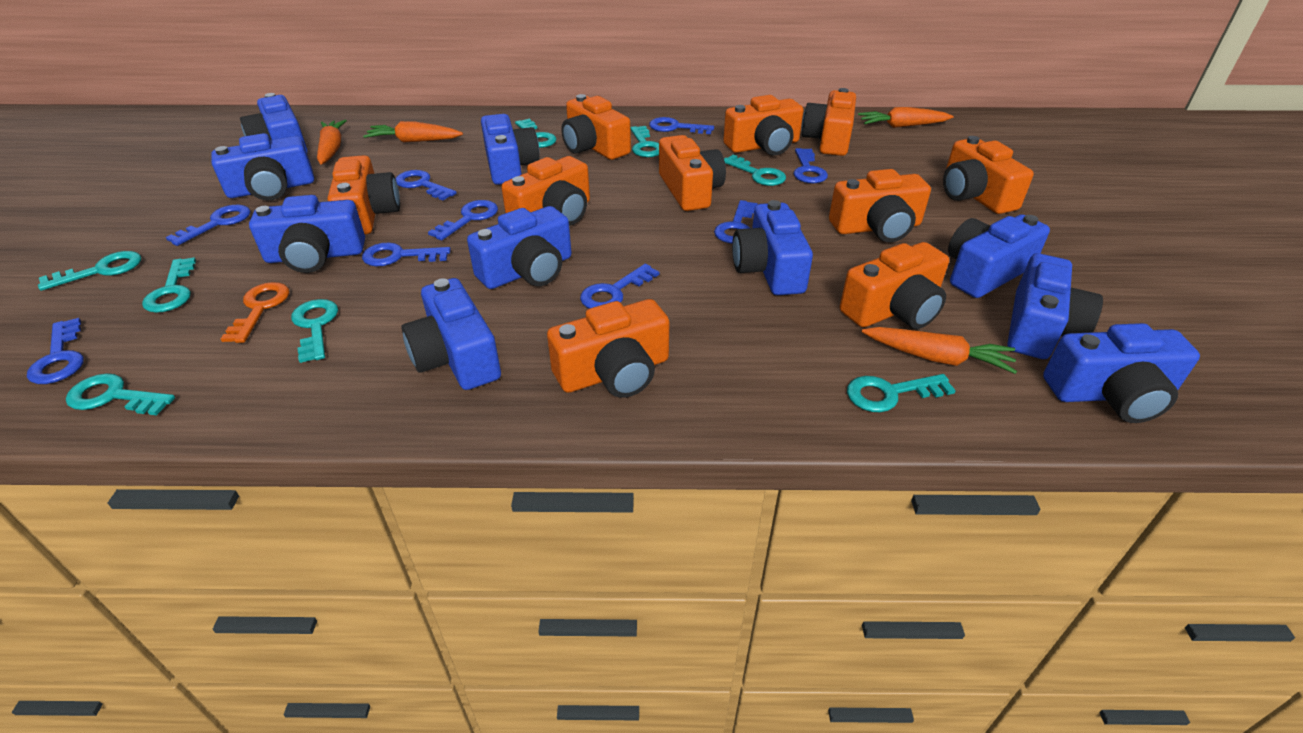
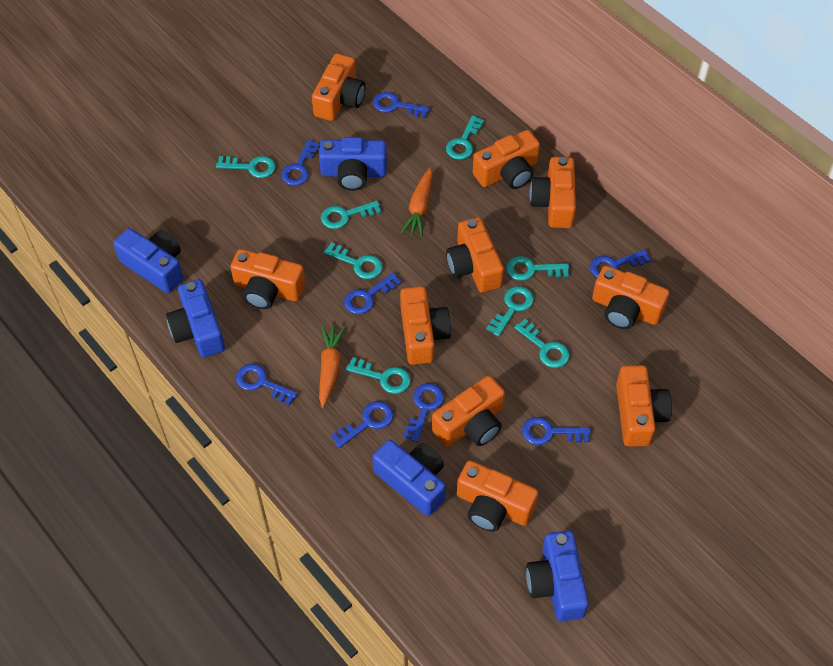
blue camera: [211,133,314,201] [240,93,308,153] [249,195,365,273] [401,278,501,390] [467,206,572,289] [481,114,540,185] [732,200,813,295] [948,214,1050,298] [1008,253,1103,359] [1043,323,1200,423] = 10 -> [113,228,183,293] [166,279,225,358] [319,137,387,191] [372,440,446,516] [526,530,589,621] = 5
blue key: [27,318,84,384] [166,205,251,246] [362,243,451,266] [396,170,457,201] [428,200,498,241] [580,264,659,309] [649,117,714,134] [714,200,758,243] [793,148,828,183] = 9 -> [236,364,298,406] [281,140,320,186] [331,401,394,448] [344,272,402,314] [373,92,430,118] [403,383,444,442] [522,417,591,445] [590,249,651,277] = 8
orange carrot: [317,120,347,165] [363,121,463,143] [858,107,954,128] [862,327,1017,374] = 4 -> [319,325,345,408] [400,167,433,237] = 2
orange key: [221,282,289,343] = 1 -> none = 0

